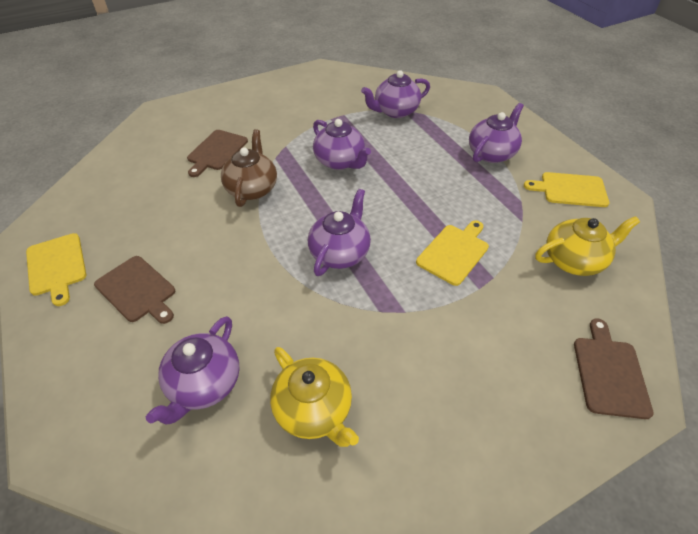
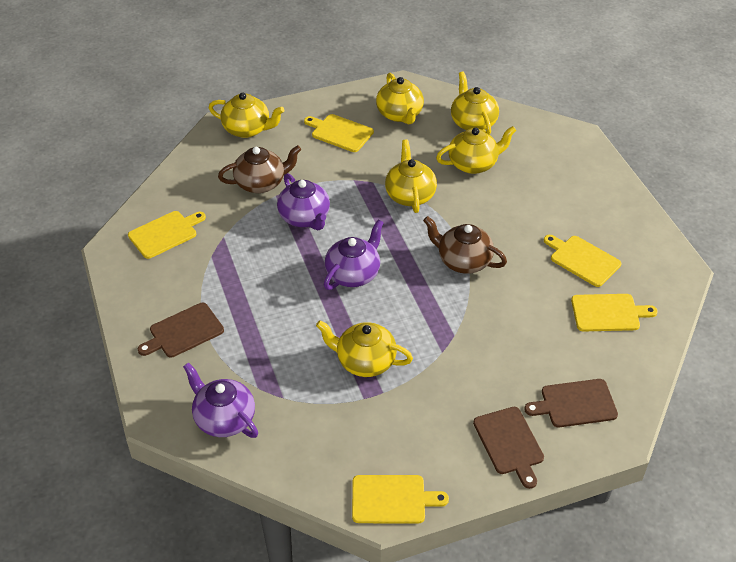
brown teapot: [221,129,277,207] = 1 -> [218,145,301,193] [423,216,507,274] = 2
purple teapot: [146,316,240,424] [308,189,371,276] [313,119,371,170] [361,70,430,118] [469,103,524,163] = 5 -> [183,362,258,438] [277,173,330,230] [324,220,384,290] = 3
yellow cutting board: [26,233,86,306] [416,220,489,286] [524,172,609,207] = 3 -> [128,211,206,259] [304,114,374,152] [352,475,449,523] [544,235,621,287] [571,294,658,332] = 5
yellow teapot: [270,347,359,447] [535,216,640,276] = 2 -> [209,92,285,138] [316,320,413,377] [376,73,424,125] [385,139,437,213] [436,126,517,174] [451,71,499,135] = 6

